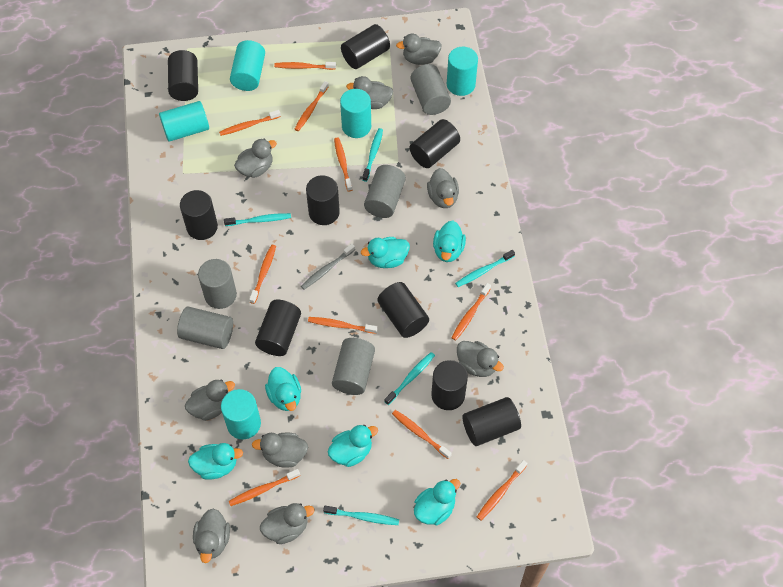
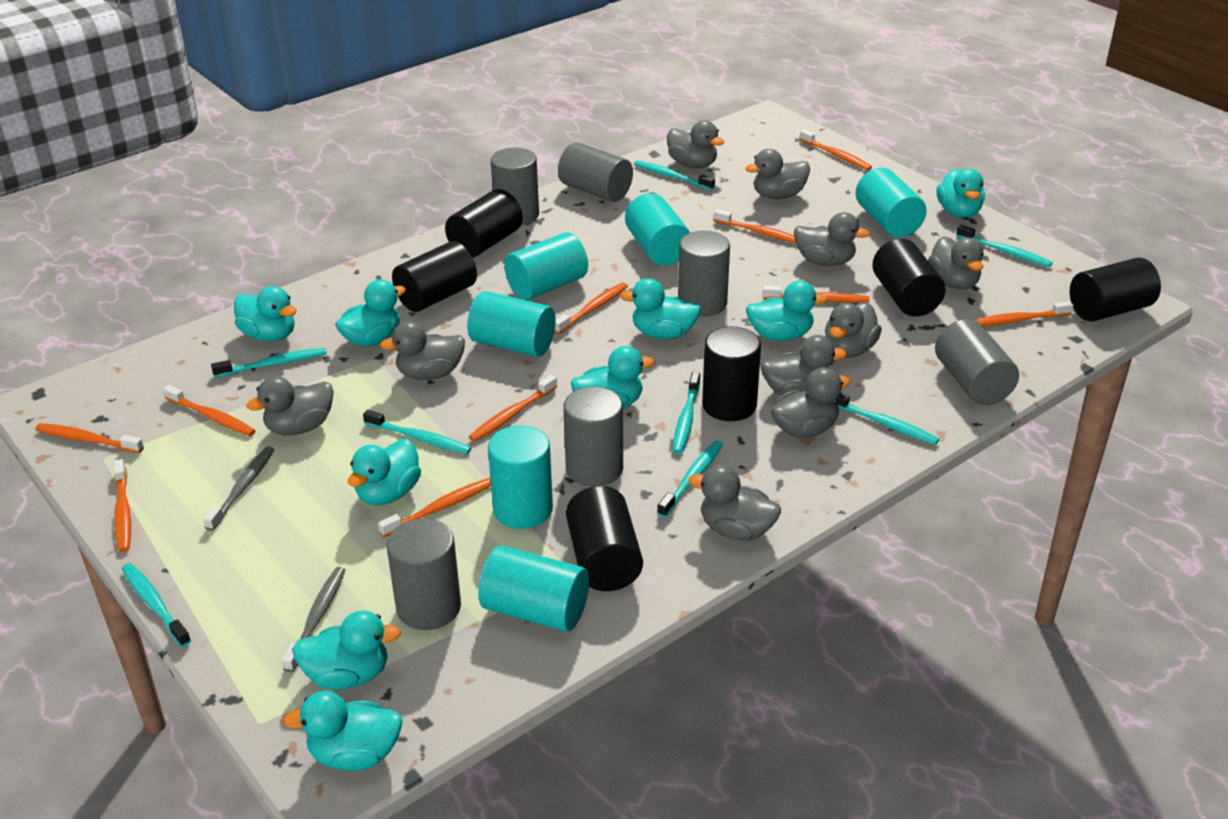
black cylinder: [168,50,198,101] [180,190,218,240] [255,300,301,356] [306,175,340,225] [341,24,390,69] [378,282,429,338] [409,119,460,168] [431,360,468,410] [462,397,521,446] = 9 -> [392,241,477,312] [445,189,523,258] [566,486,643,591] [702,327,761,421] [872,239,946,317] [1070,257,1161,322] = 6
grey cylinder: [177,307,233,349] [198,259,237,309] [332,338,375,395] [364,165,406,218] [411,64,451,115] = 5 -> [387,518,461,630] [491,148,539,225] [558,142,633,202] [563,387,623,487] [678,231,730,317] [935,319,1019,405] = 6
grey duck: [185,379,235,421] [193,509,230,563] [234,139,277,178] [252,432,308,468] [260,503,314,544] [346,76,393,109] [396,34,442,65] [427,168,459,208] [457,341,504,377] = 9 -> [247,376,334,436] [380,321,465,380] [667,121,724,168] [688,465,781,541] [746,149,810,199] [760,335,847,396] [771,367,851,438] [794,212,870,266] [825,302,882,358] [928,236,984,289] = 10
grey toothbrush: [301,244,355,289] = 1 -> [203,446,275,531] [282,567,345,672] = 2
turquoise cylinder: [159,101,209,142] [221,389,261,439] [230,40,265,91] [340,89,371,138] [447,47,478,96] = 5 -> [467,291,556,357] [478,546,589,632] [488,425,553,529] [504,232,588,300] [625,193,690,266] [856,167,927,237] = 6
turquoise duck: [188,443,243,480] [265,367,301,411] [328,425,378,467] [361,237,410,268] [414,479,460,525] [433,221,466,262] = 6 -> [234,286,297,341] [283,691,403,771] [292,611,401,690] [335,279,406,347] [348,439,421,505] [571,346,655,409] [620,278,701,339] [746,281,828,341] [937,169,985,218] = 9
turquoise toothbrush: [224,213,291,226] [323,506,399,525] [362,128,383,182] [384,352,435,405] [455,250,515,287] = 5 -> [122,563,191,647] [211,348,327,377] [363,410,471,454] [634,160,715,190] [657,441,723,518] [673,372,700,454] [835,393,939,445] [956,225,1053,267] = 8

